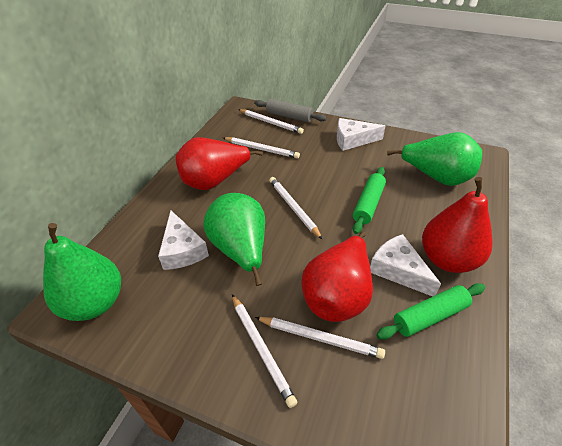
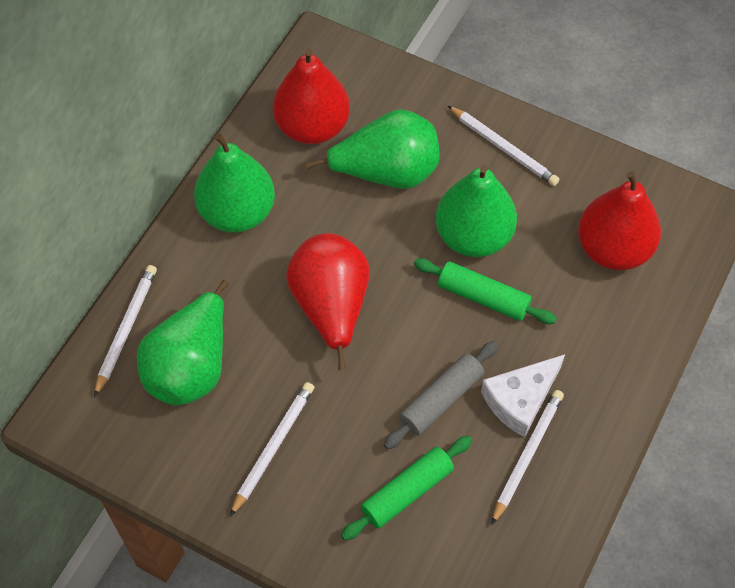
green pear: [43,223,121,321] [203,193,265,286] [387,132,482,186] = 3 -> [137,280,229,406] [194,133,275,232] [306,109,440,189] [436,165,517,257] = 4
white cheese: [158,211,209,270] [337,118,385,151] [370,234,441,297] = 3 -> [481,354,565,437] = 1
white pencil: [223,137,300,159] [232,294,297,408] [238,109,304,134] [255,317,385,359] [269,177,323,240] = 5 -> [94,265,157,397] [230,382,314,516] [447,105,560,186] [491,390,564,525] = 4

